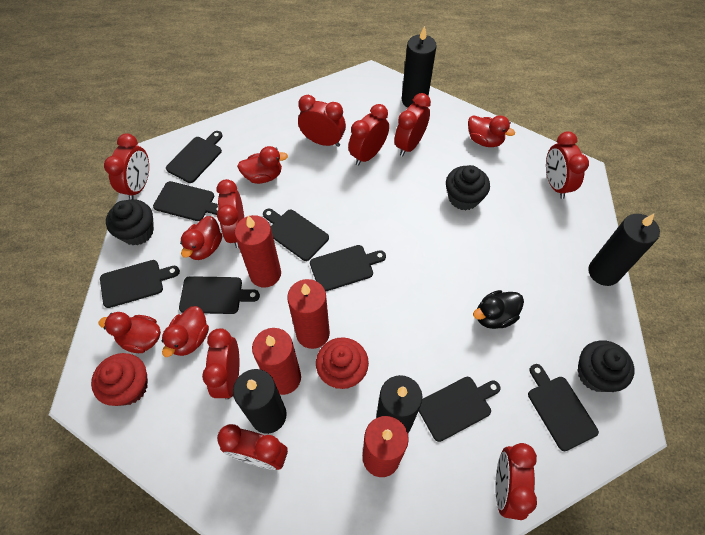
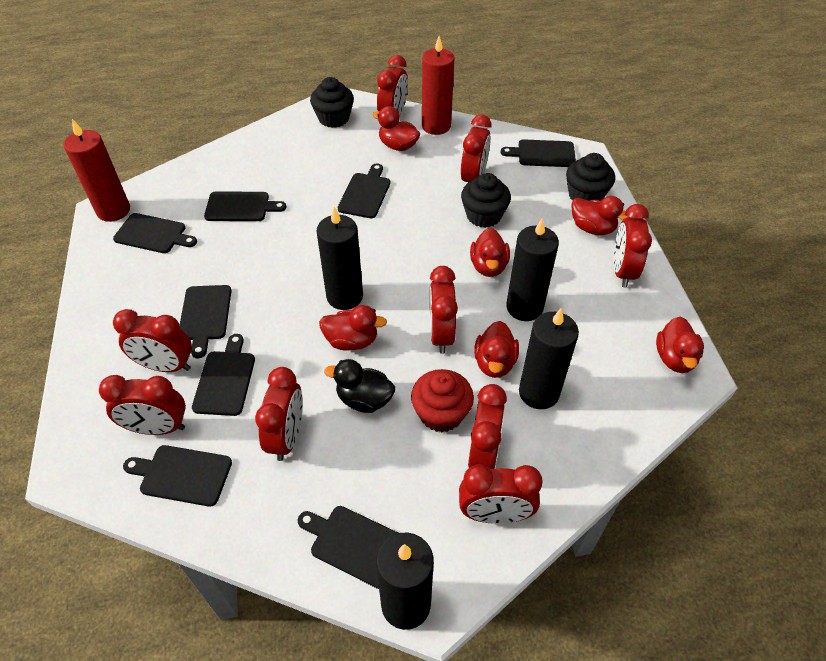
red candle: [234,215,281,288] [252,328,301,395] [287,279,330,349] [363,416,409,477] = 4 -> [64,119,130,222] [422,36,455,135] = 2
red cupcake: [91,353,148,406] [316,338,369,389] = 2 -> [411,369,474,432] = 1
red duck: [99,312,161,353] [161,306,209,357] [180,216,222,260] [237,146,288,184] [468,115,515,147] = 5 -> [319,305,387,351] [372,106,420,151] [470,228,510,277] [474,321,519,378] [571,196,628,235] [656,317,704,373] = 6

